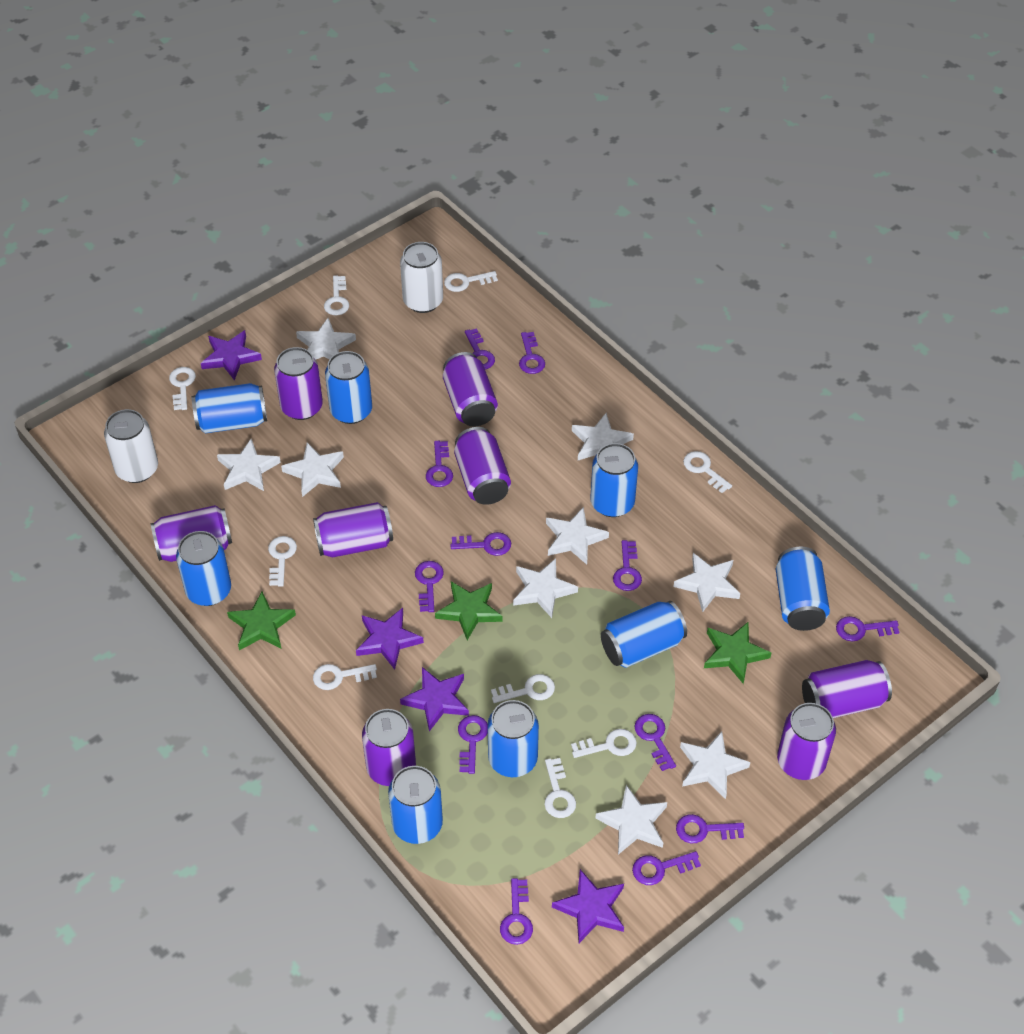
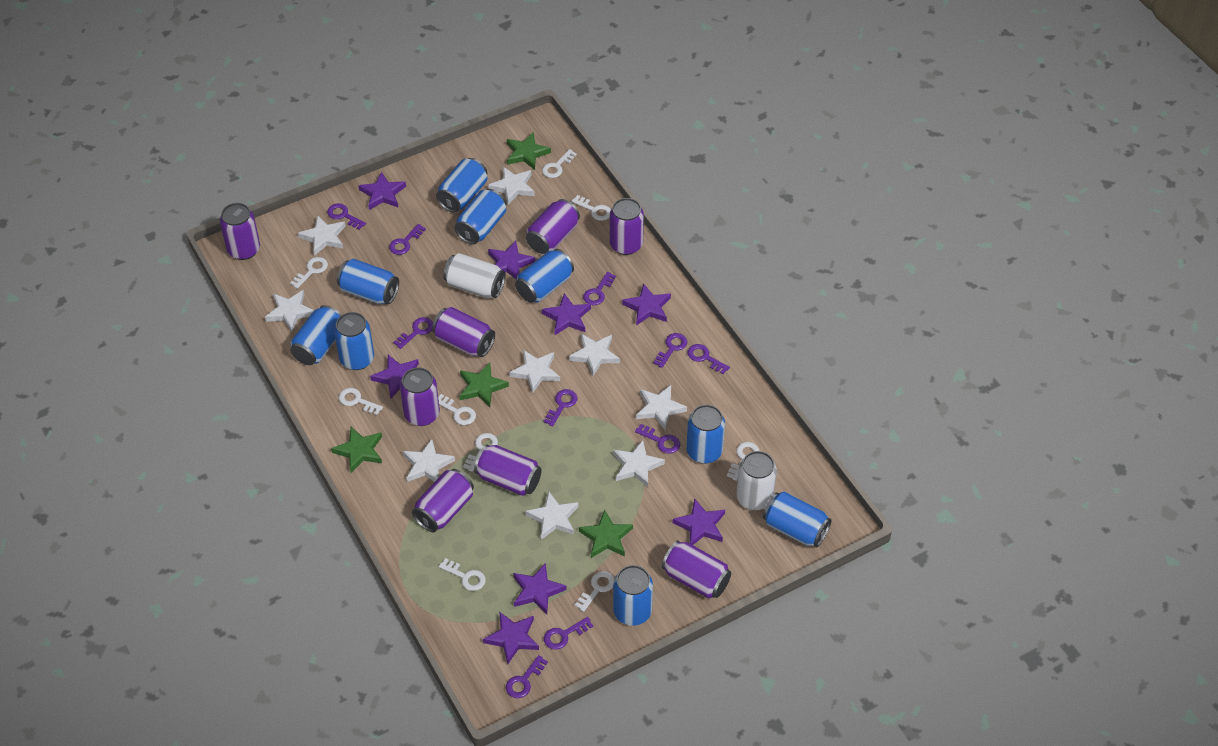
blue can: [176,531,231,606] [192,383,267,433] [325,351,372,424] [388,766,443,844] [487,700,539,777] [590,443,638,517] [601,601,687,668] [776,547,830,631] = 8 -> [290,305,342,365] [334,312,374,370] [337,259,399,304] [436,158,487,213] [454,189,506,244] [515,249,574,303] [613,565,653,626] [686,405,725,464] [763,492,832,547] = 9
green star: [227,592,296,650] [435,581,502,640] [704,622,771,684] = 3 -> [331,427,382,473] [460,363,509,407] [507,132,551,170] [579,510,633,558] = 4
purple key: [415,561,444,612] [426,441,453,487] [450,532,511,556] [458,715,488,774] [465,328,495,370] [500,878,533,945] [519,332,545,374] [613,540,642,591] [632,851,701,885] [635,714,676,771] [676,814,744,843] [836,616,899,641] = 12 -> [327,203,366,230] [389,224,426,255] [394,317,433,349] [506,655,548,698] [543,389,578,426] [544,617,593,650] [583,272,616,305] [635,424,680,454] [653,333,687,368] [687,344,730,374] = 10
purple star: [201,330,262,381] [356,608,424,670] [400,667,469,731] [552,869,624,943] = 4 -> [359,171,406,210] [370,355,419,398] [483,612,539,664] [488,241,535,280] [513,563,567,614] [542,293,591,335] [622,283,671,326] [672,498,725,545] = 8

